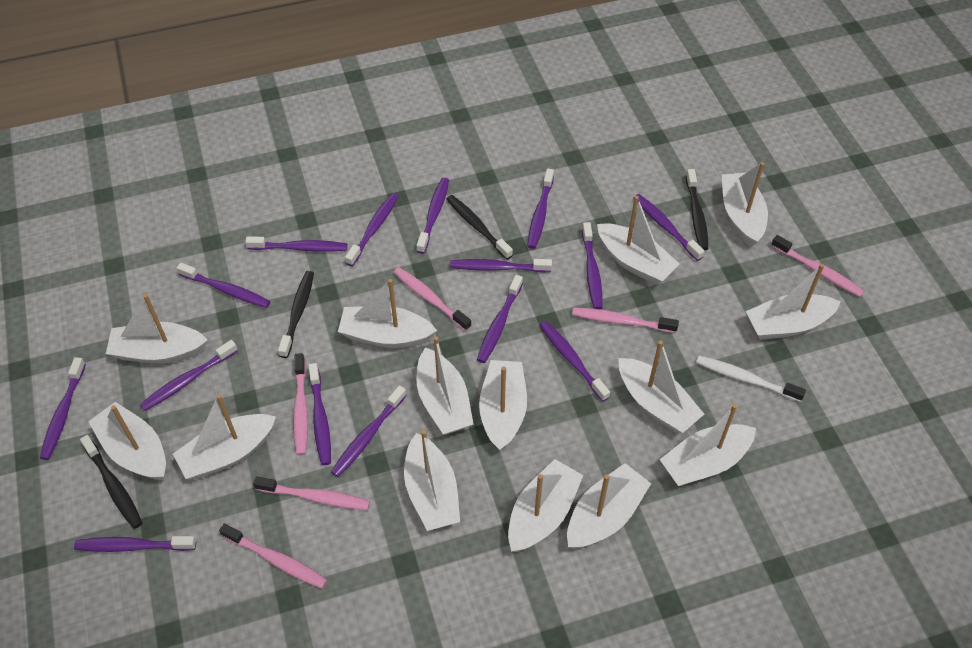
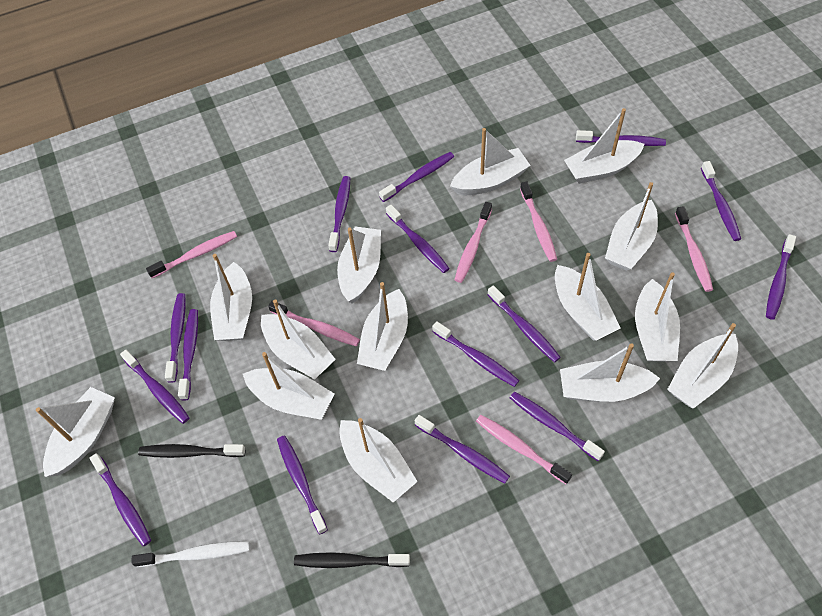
black toothbrush: [80,435,142,529] [278,271,314,358] [446,195,513,260] [686,169,709,251] = 4 -> [138,444,246,458] [294,552,410,568] = 2

